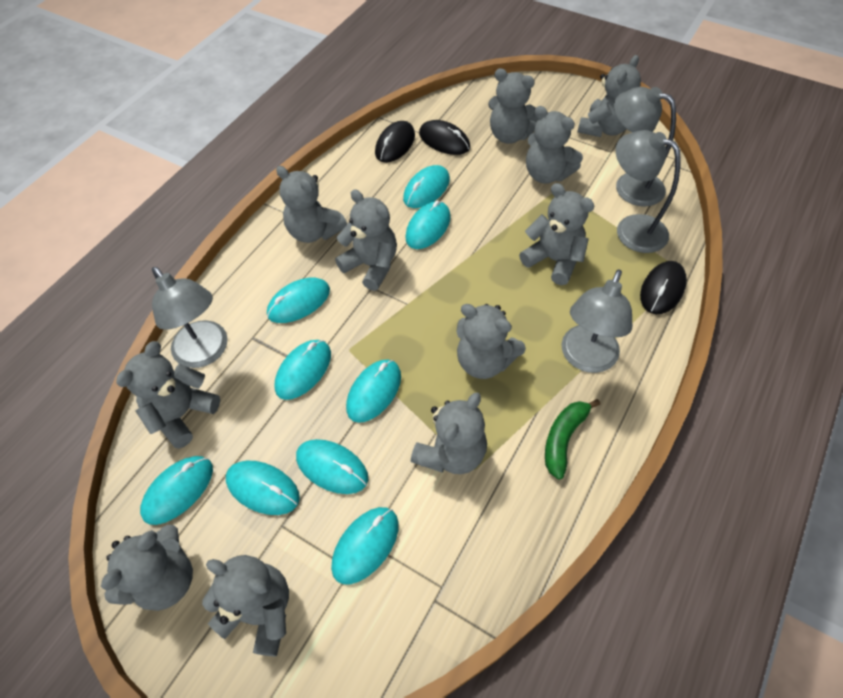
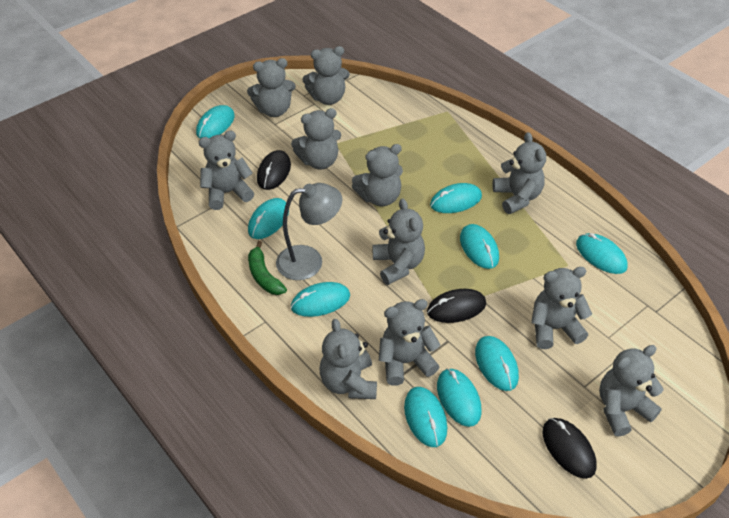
grey lamp: [152,267,228,368] [561,270,632,373] [614,87,676,207] [616,130,680,253] = 4 -> [276,183,342,280] = 1

